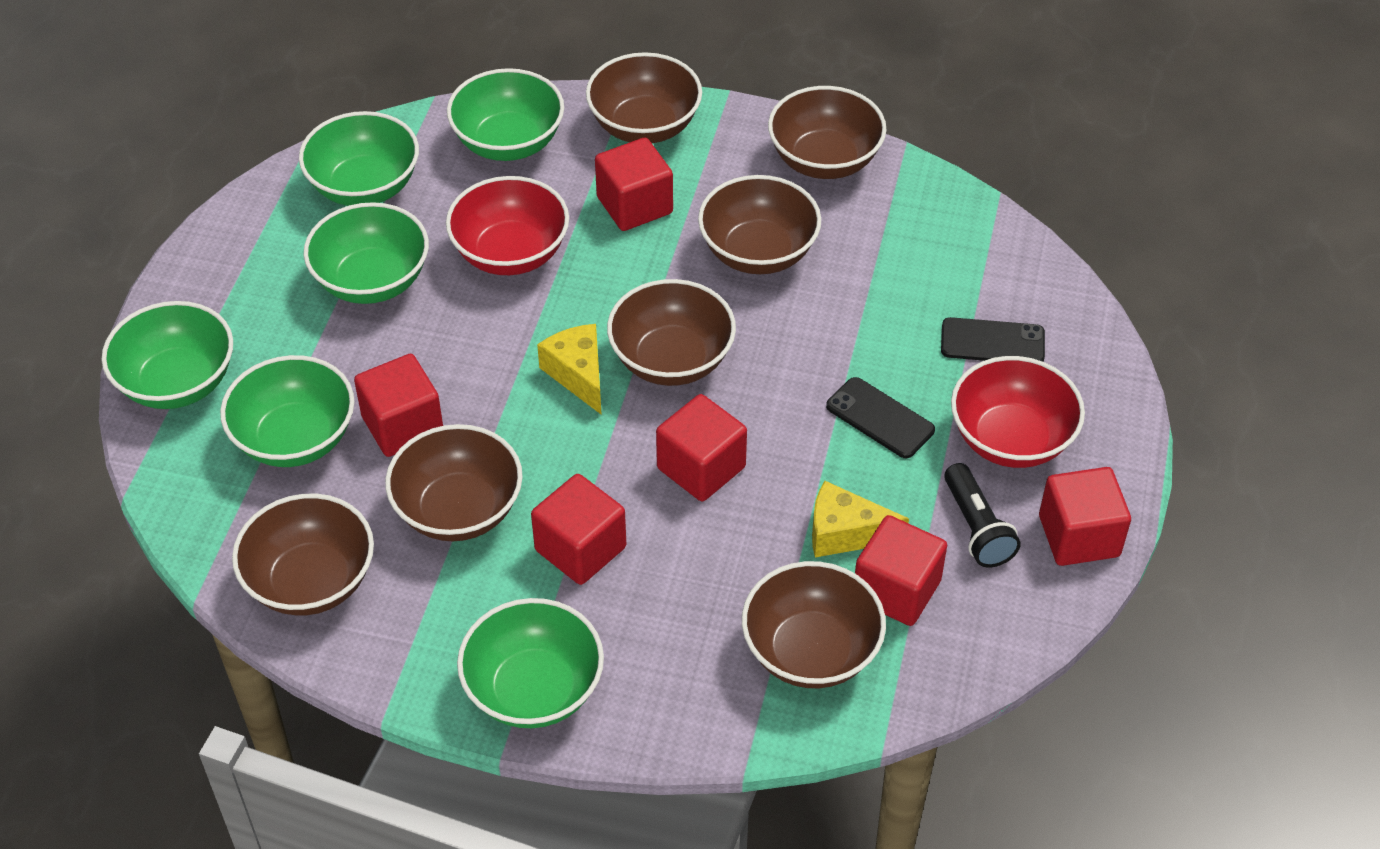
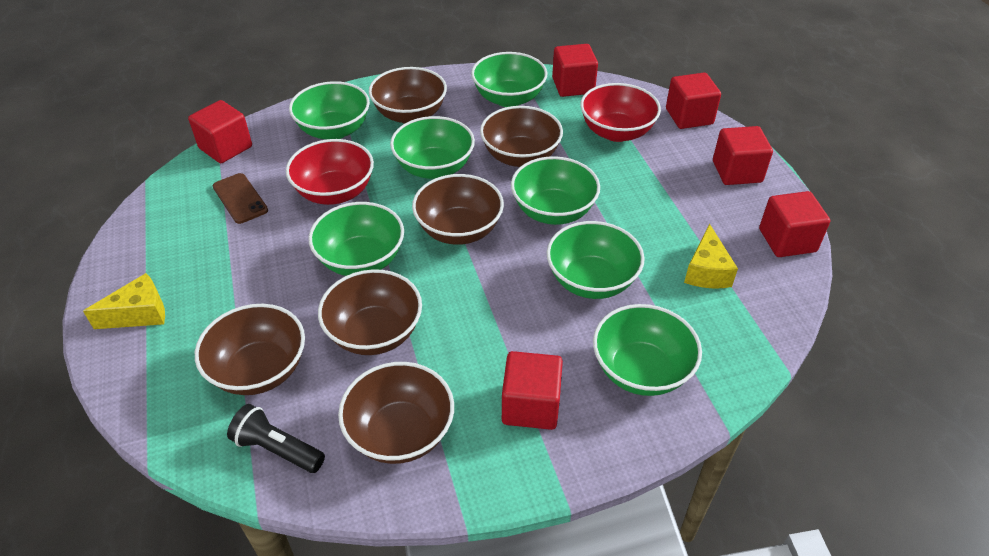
black phone: [826,377,935,458] [941,317,1045,362] = 2 -> none = 0
brown bowl: [232,494,374,616] [385,424,523,541] [586,52,702,143] [607,279,736,386] [698,175,821,274] [742,561,886,688] [768,86,887,179] = 7 -> [195,304,305,395] [318,269,422,355] [338,362,454,464] [369,67,447,124] [412,174,504,245] [480,106,563,167] = 6
brown phone: none = 0 -> [213,173,268,224] = 1
green bowl: [102,301,233,409] [220,355,355,467] [299,111,419,206] [304,202,429,304] [447,68,564,161] [457,598,604,728] = 6 -> [289,81,370,139] [308,202,404,276] [390,116,475,179] [471,52,547,107] [511,156,600,225] [547,221,645,299] [593,304,702,396] = 7

